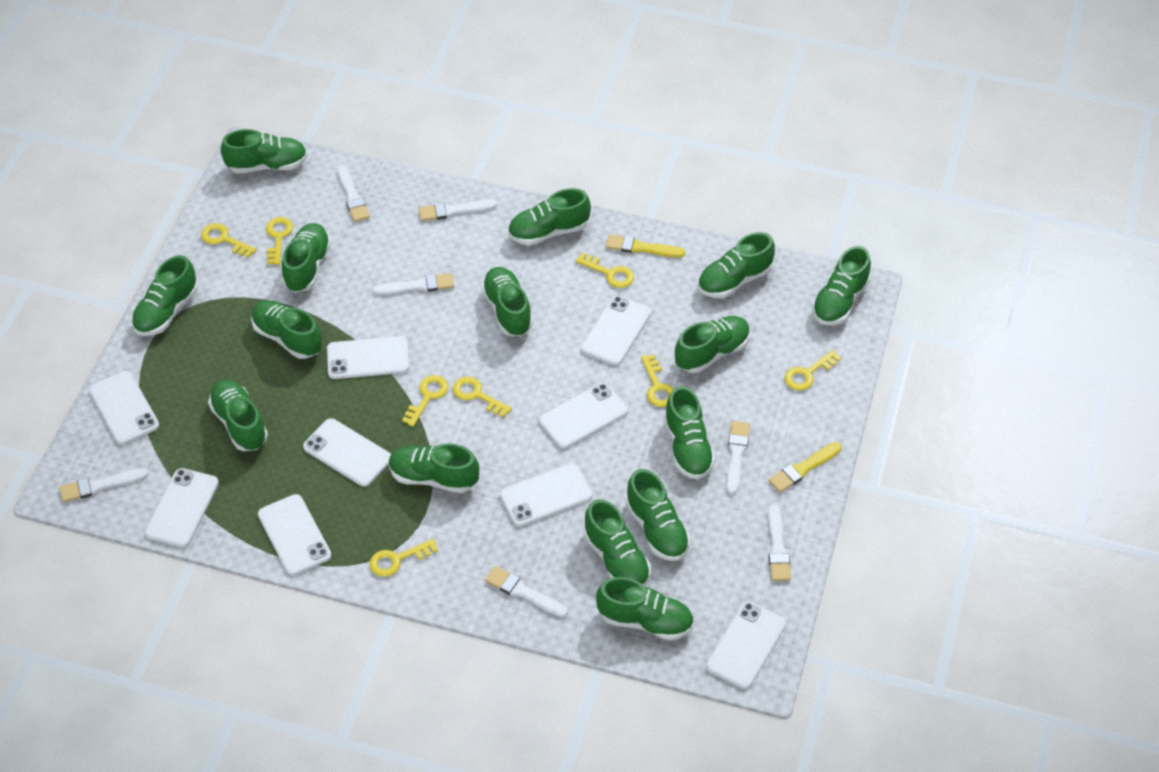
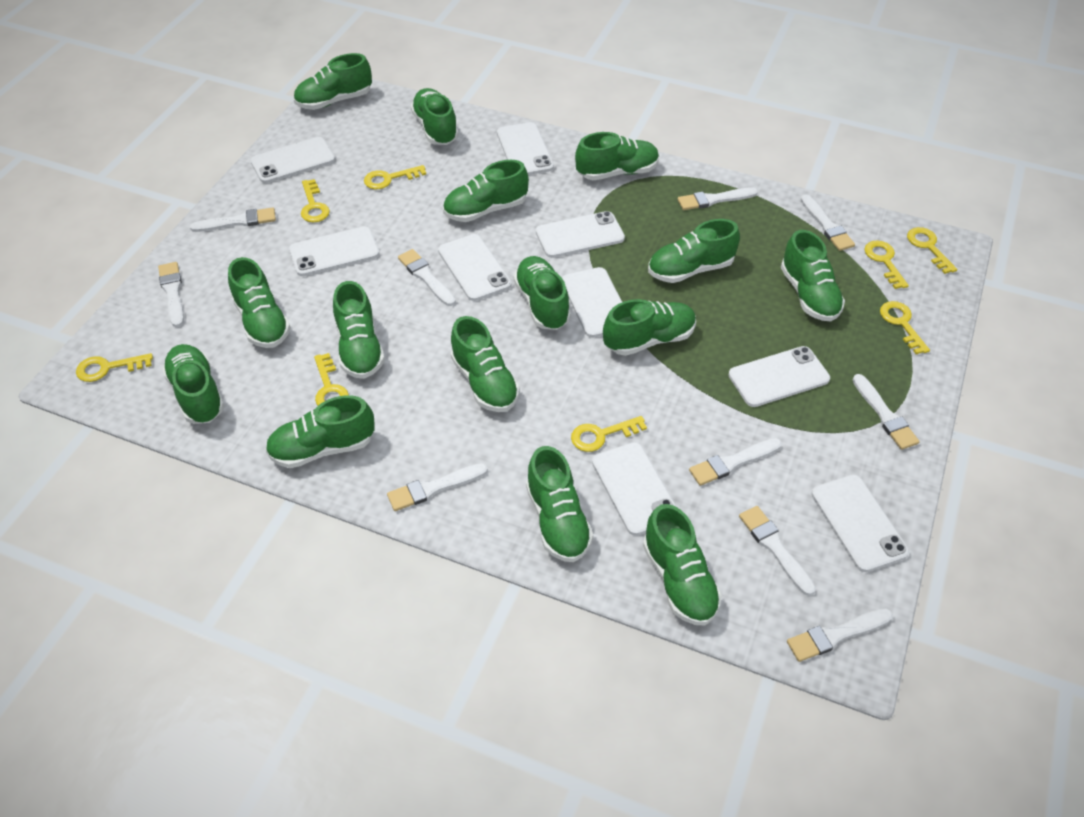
white brush: [60,468,148,502] [337,165,370,222] [373,273,454,295] [419,200,497,221] [485,566,568,617] [726,421,750,494] [768,504,791,581] = 7 -> [158,262,184,327] [190,207,276,232] [387,463,488,511] [398,249,456,306] [678,187,758,210] [689,438,782,486] [739,506,816,596] [787,608,893,662] [801,195,855,251] [853,374,920,450] = 10
yellow brush: [606,234,685,258] [768,442,842,493] = 2 -> none = 0

